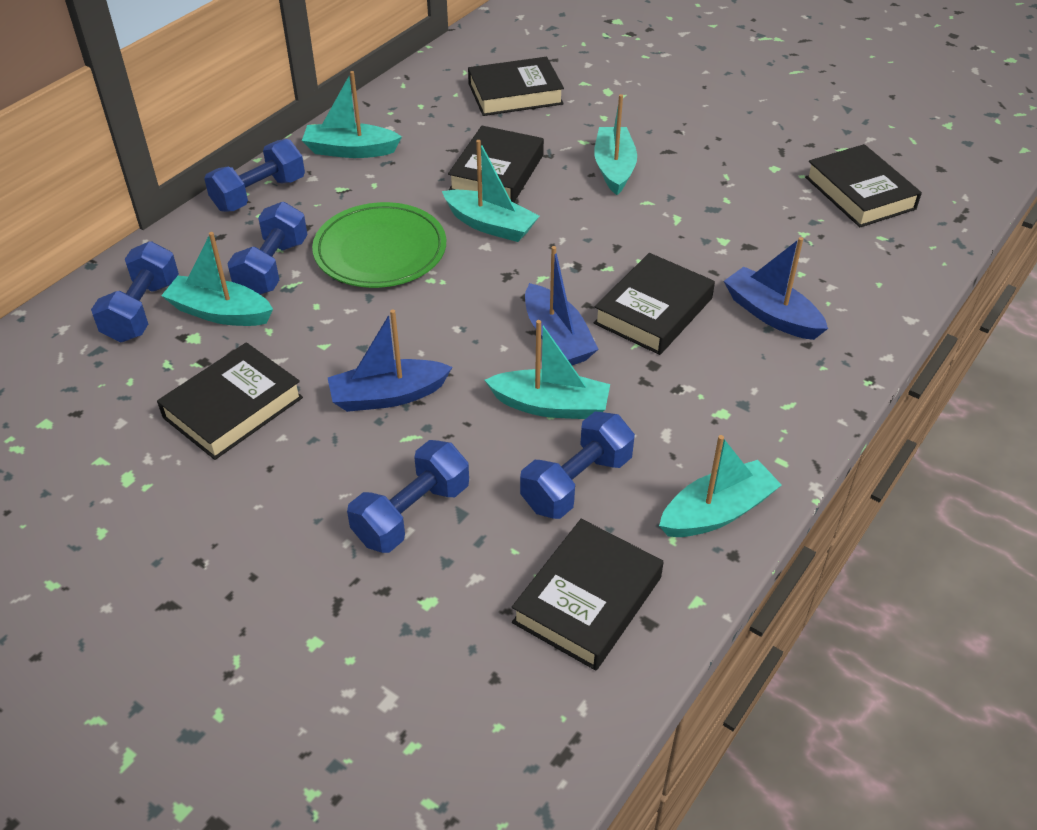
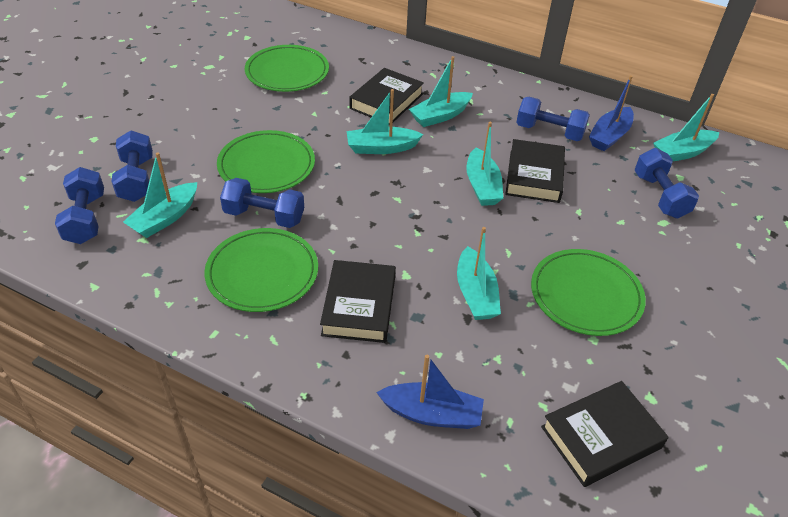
black book: [157,342,303,460] [448,126,544,202] [468,57,564,116] [512,519,664,671] [594,253,715,355] [805,144,922,227] = 6 -> [320,260,396,343] [349,68,424,125] [505,139,565,203] [541,381,668,487] = 4
blue boat: [328,309,452,412] [525,246,599,365] [724,237,828,340] = 3 -> [376,355,484,429] [589,75,634,151] = 2
green plate: [312,202,446,288] = 1 -> [204,228,318,312] [217,130,315,193] [245,45,329,92] [531,249,646,336] = 4

